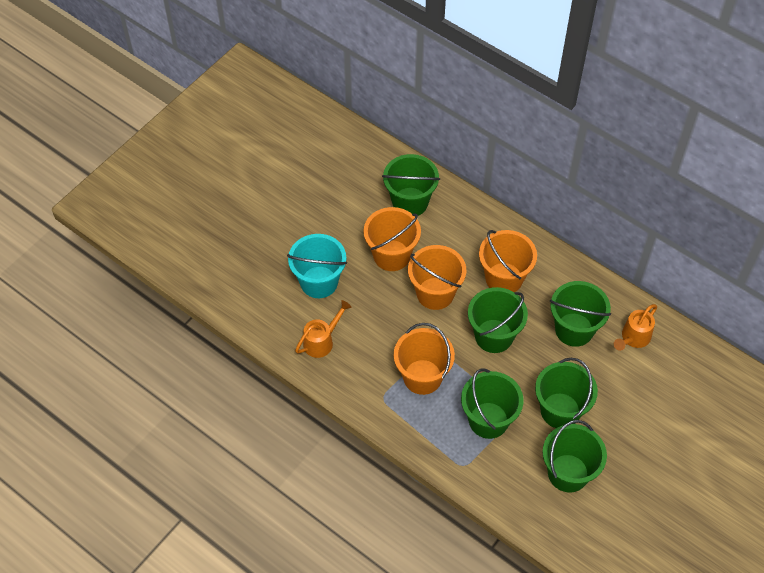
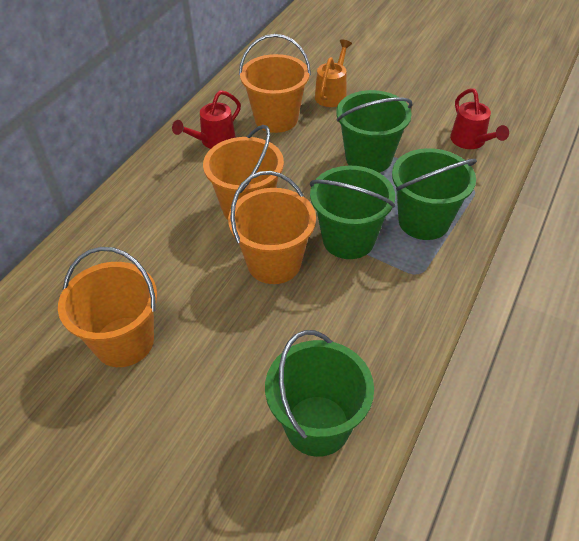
green bucket: [382,154,440,216] [461,369,524,439] [468,287,528,353] [535,358,598,428] [543,420,607,492] [550,281,611,347] = 6 -> [265,330,374,457] [310,166,396,259] [336,90,413,173] [392,148,477,240] = 4
orange watering can: [295,300,351,358] [614,304,657,351] = 2 -> [315,39,352,107] = 1
red watering can: none = 0 -> [172,90,241,149] [450,88,509,149] = 2
turquoise bucket: [287,234,347,298] = 1 -> none = 0

